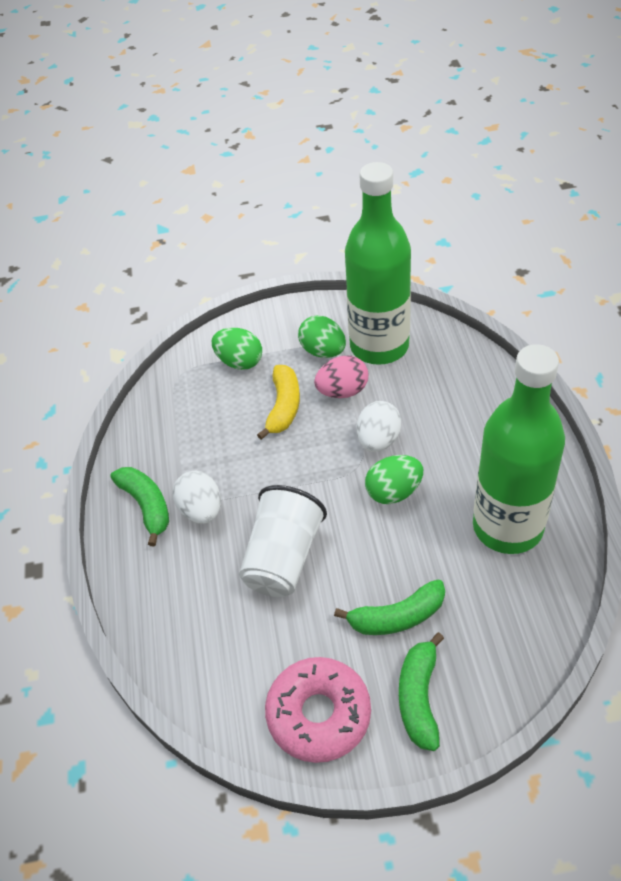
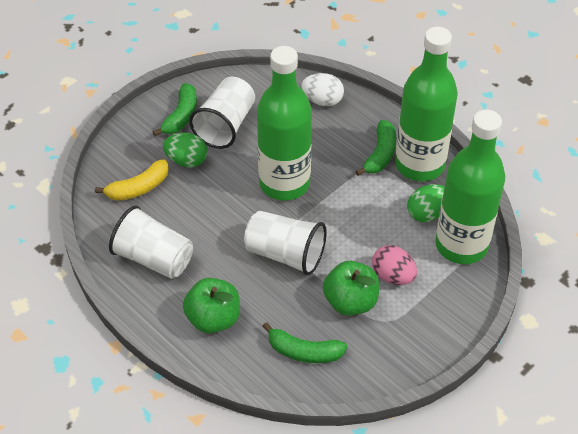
green apple: none = 0 -> [183,278,240,334] [323,261,379,316] = 2
green bottle: [345,162,411,365] [473,344,565,554] = 2 -> [257,46,312,201] [395,27,458,181] [435,109,505,264] = 3
green egg: [212,328,262,370] [298,315,346,358] [365,455,423,504] = 3 -> [163,133,208,167] [407,184,445,222] = 2
pink donut: [265,657,371,763] = 1 -> none = 0
white cup: [239,485,327,597] = 1 -> [109,206,193,279] [189,77,255,149] [244,211,327,275] = 3
white egg: [173,471,221,524] [356,401,401,452] = 2 -> [301,73,344,106] = 1

